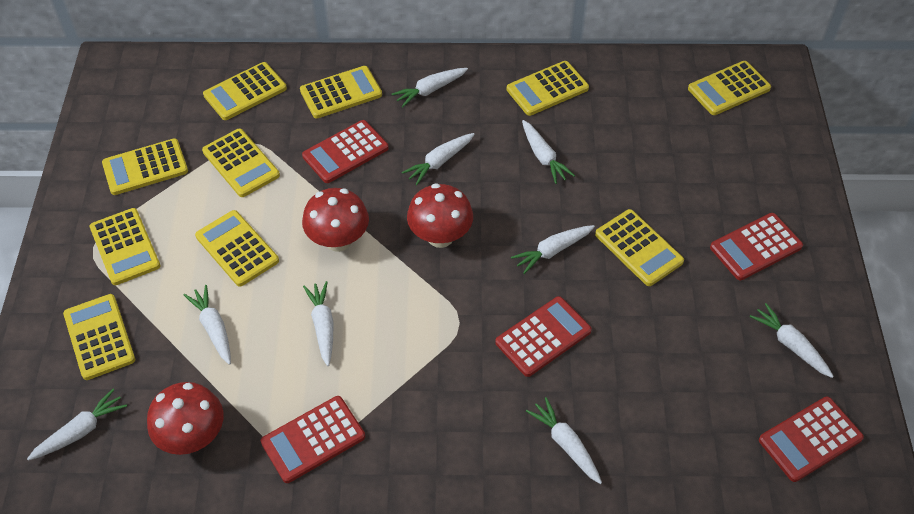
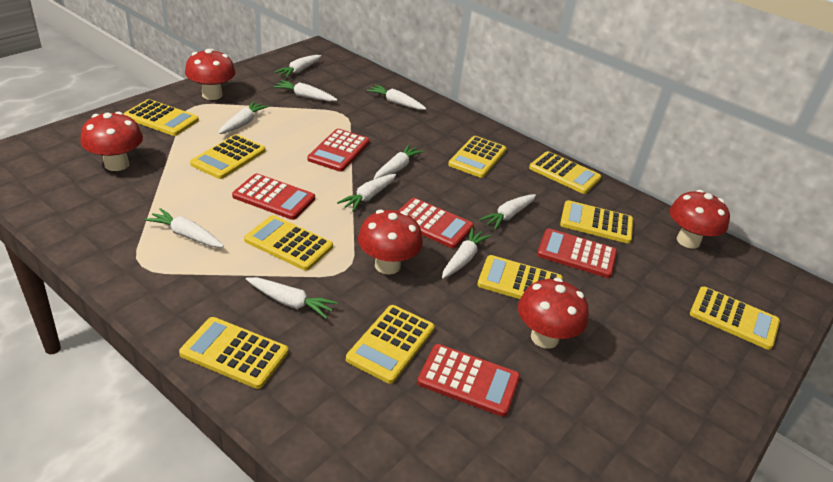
red mushroom: [147,382,224,455] [302,188,369,252] [407,183,473,248] = 3 -> [80,112,143,171] [185,49,236,100] [358,210,423,275] [518,278,589,349] [670,190,730,249] = 5
white carrot: [27,389,127,461] [184,285,231,365] [303,281,334,366] [392,68,468,108] [402,133,474,185] [511,225,595,274] [522,120,575,184] [526,397,602,484] [749,303,834,378] = 9 -> [144,208,224,247] [218,101,269,134] [246,277,338,319] [273,80,337,102] [274,55,321,78] [337,174,396,212] [367,85,426,110] [374,144,424,179] [442,228,491,279] [479,194,536,230] = 10

